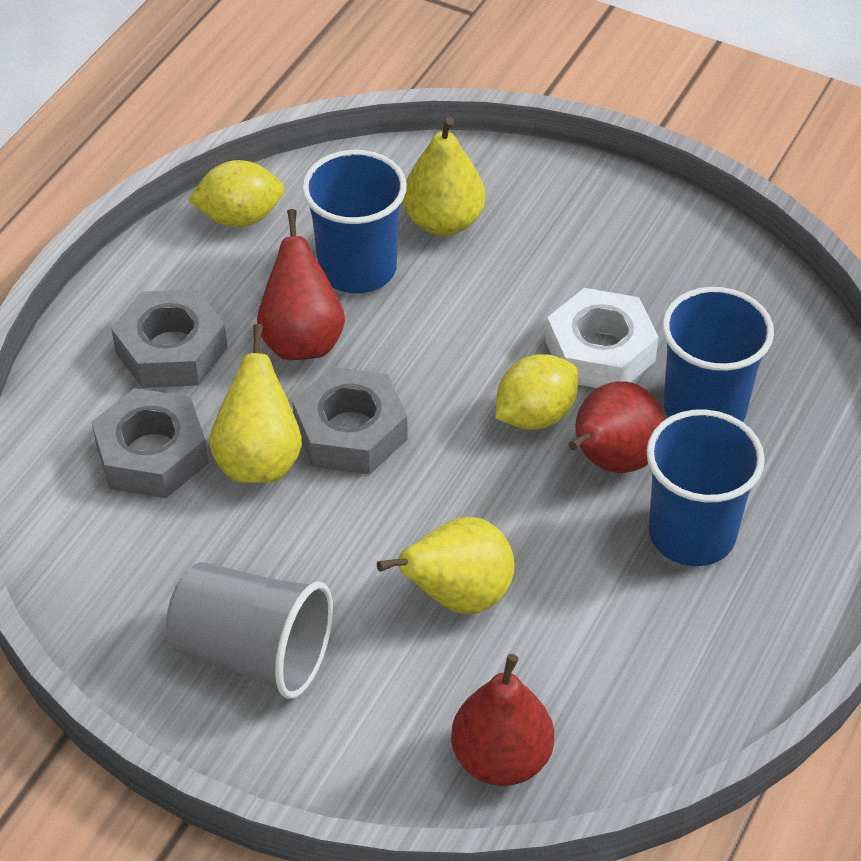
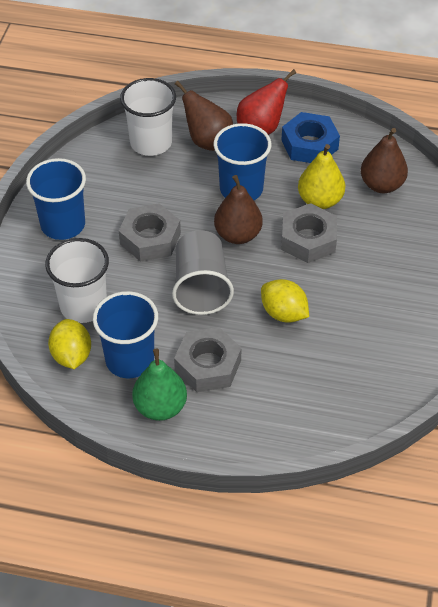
blue nut: none = 0 -> [282,112,340,163] = 1
brown pear: none = 0 -> [175,81,233,151] [214,175,263,244] [361,128,408,193] = 3
green pear: none = 0 -> [132,349,187,421] = 1
red pear: [257,209,345,360] [451,654,554,786] [568,381,665,473] = 3 -> [237,69,296,135] = 1
white cup: none = 0 -> [45,238,109,323] [120,78,176,156] = 2
white nut: [546,288,659,388] = 1 -> none = 0
yellow pear: [209,324,302,483] [377,517,514,614] [403,117,485,236] = 3 -> [298,144,345,209] = 1

